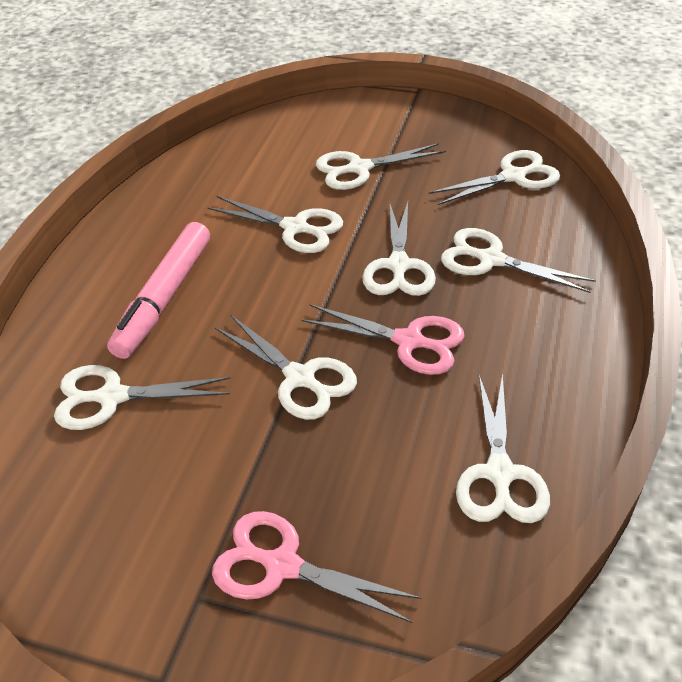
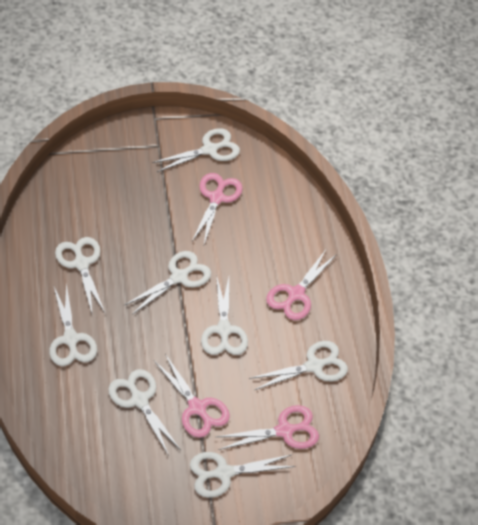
pink marker: [107,222,210,359] = 1 -> none = 0
pink scissors: [212,511,421,623] [301,304,465,375] = 2 -> [154,354,230,438] [192,173,243,244] [216,405,319,450] [266,250,337,320] = 4

